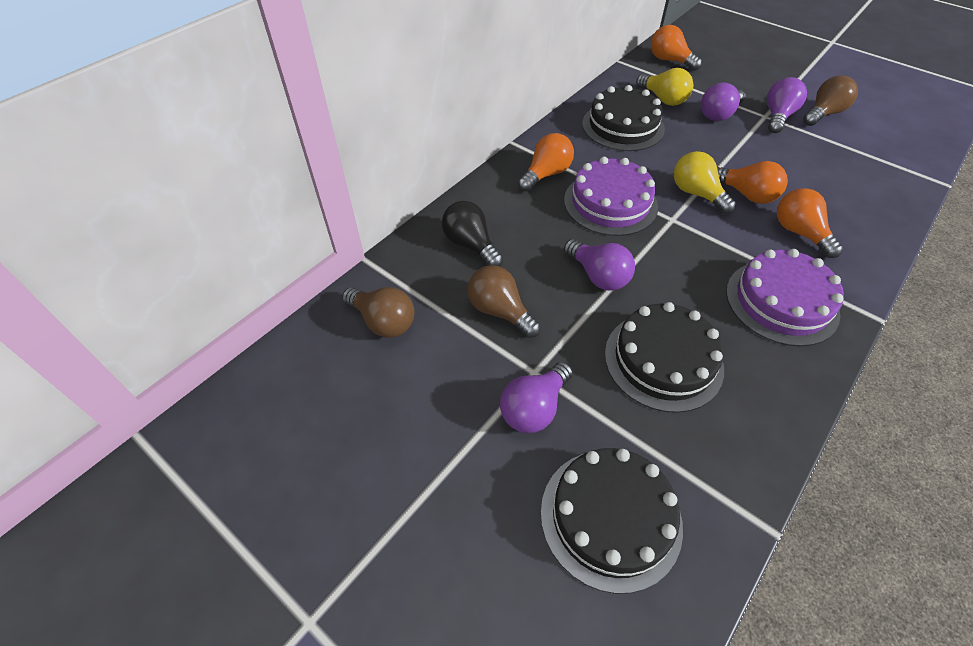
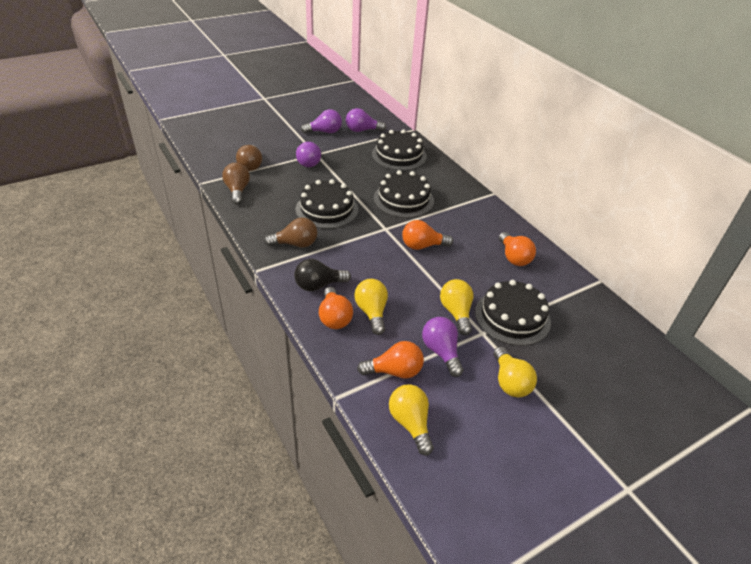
black cake: [541,448,683,594] [582,85,665,151] [605,302,724,413] = 3 -> [296,179,358,229] [372,129,427,171] [374,170,434,218] [475,280,551,346] = 4
purple cake: [564,157,658,236] [726,249,844,346] = 2 -> none = 0
yellow light bulb: [636,68,693,106] [674,151,736,214] = 2 -> [354,279,388,335] [389,384,434,455] [440,279,473,335] [494,347,537,397] = 4

